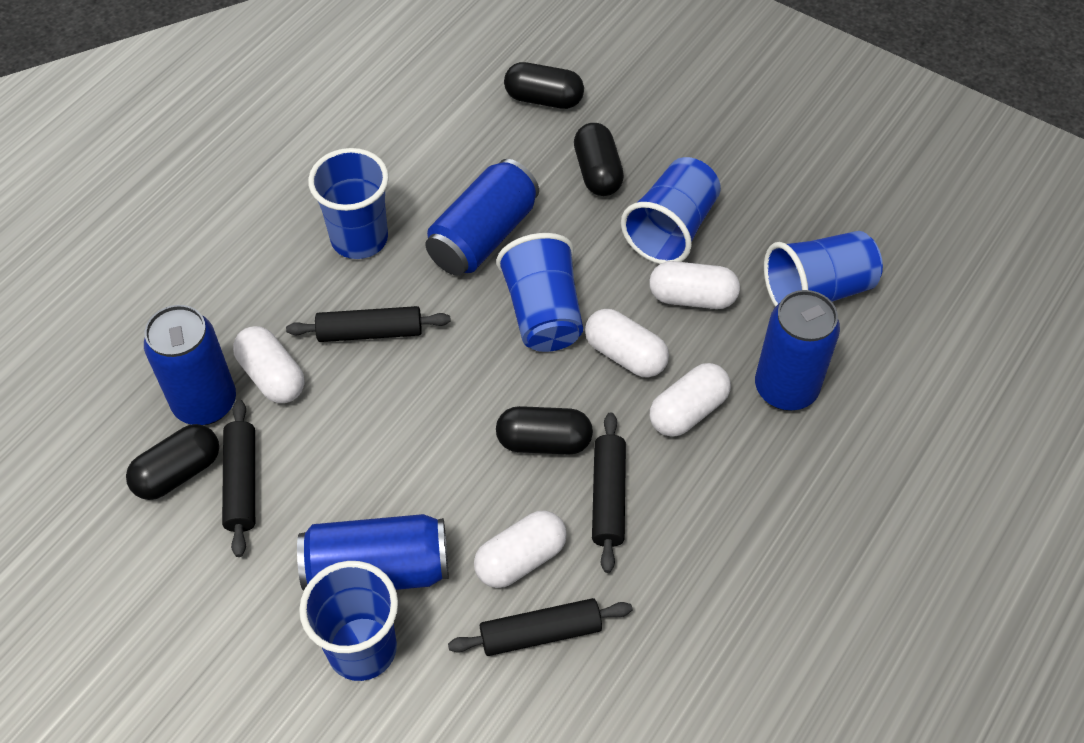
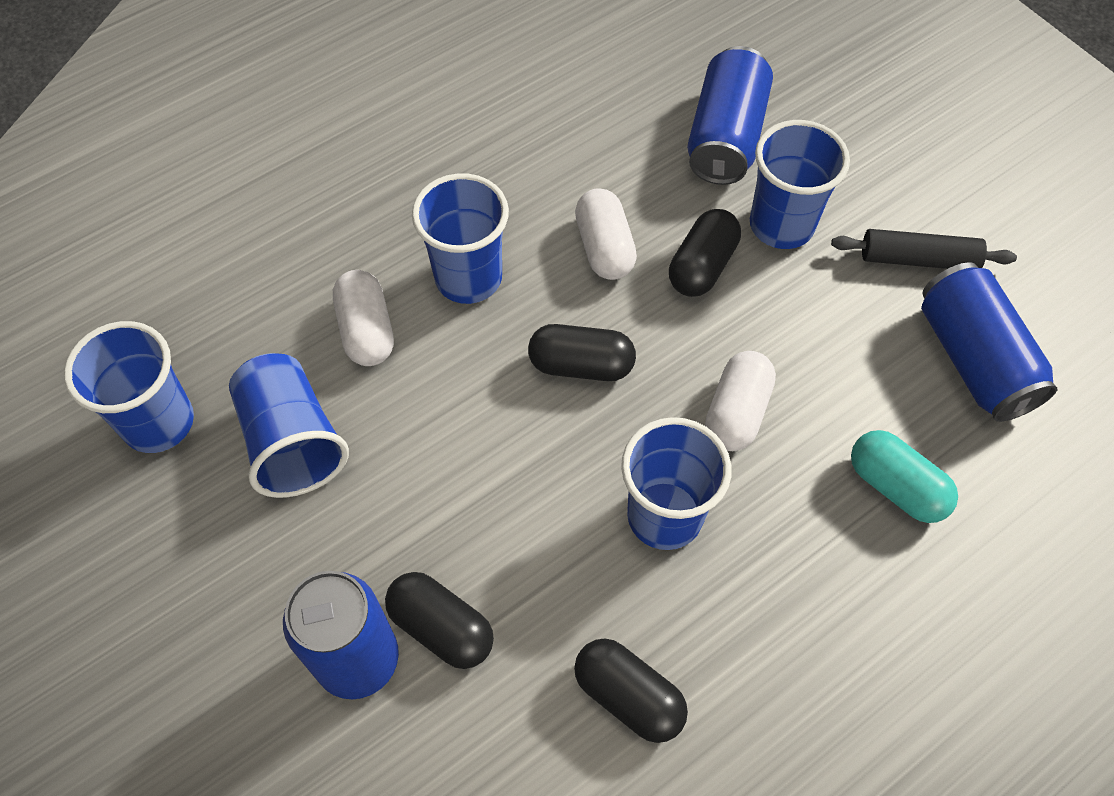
black rolling pin: [222,400,255,557] [286,306,451,342] [448,598,632,656] [592,412,626,573] = 4 -> [831,229,1017,269] = 1
blue can: [144,305,236,425] [297,514,449,590] [425,159,539,276] [755,290,840,411] = 4 -> [283,571,399,699] [687,46,773,185] [921,262,1057,422] = 3
turquoise capsule: none = 0 -> [851,430,958,523] = 1
white capsule: [233,326,304,403] [474,510,567,588] [585,309,669,378] [649,261,740,309] [650,363,731,437] = 5 -> [333,270,394,366] [575,188,637,280] [705,351,776,451] = 3

